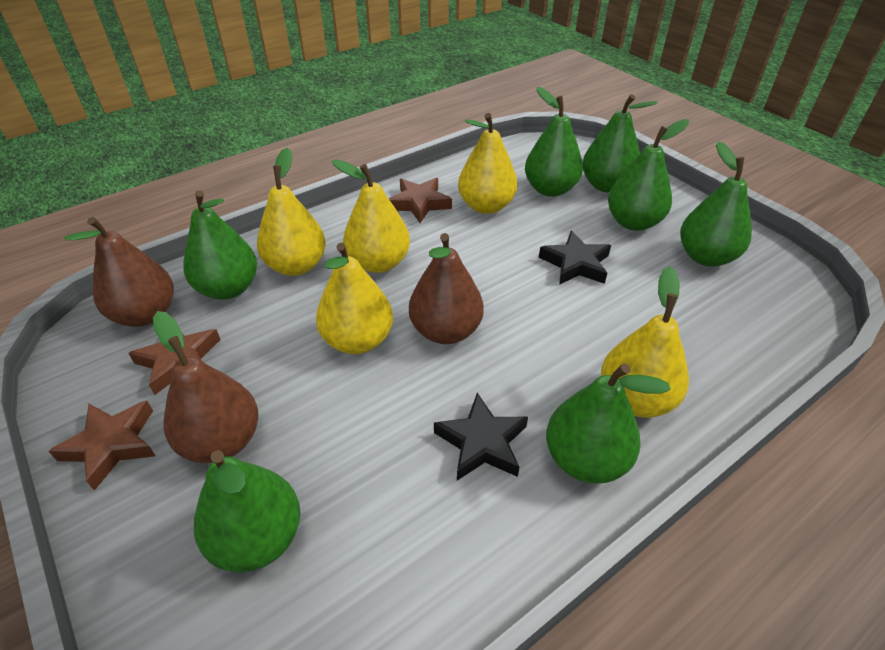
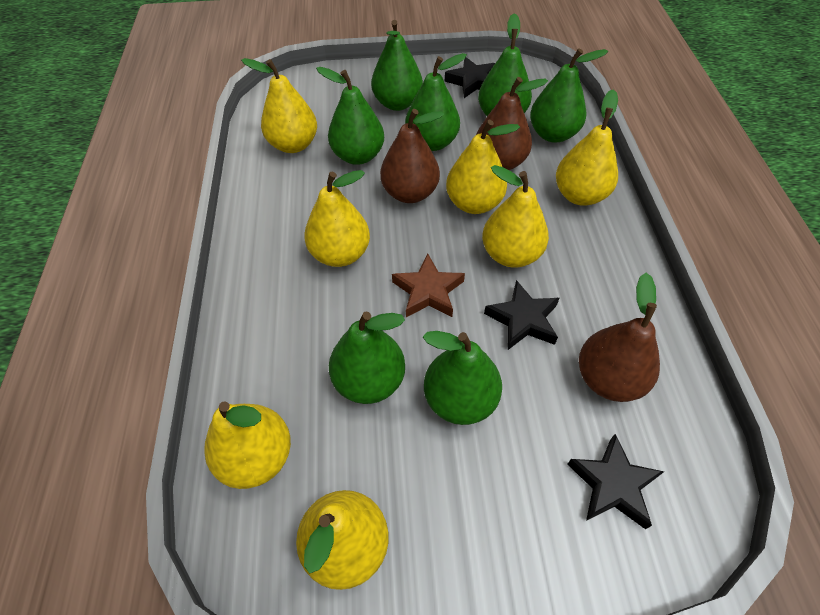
black star: [434,393,528,481] [539,231,611,285] = 2 -> [445,57,495,98] [484,280,560,350] [567,434,664,529] = 3
brown star: [49,401,156,491] [128,329,221,395] [389,178,452,223] = 3 -> [392,254,465,317] = 1
yellow pear: [257,148,326,276] [316,243,393,354] [332,159,410,273] [458,113,517,214] [601,266,689,418] = 5 -> [204,401,291,489] [241,58,317,153] [296,490,388,590] [304,170,370,267] [446,120,520,214] [482,165,549,268] [556,89,618,206] = 7

